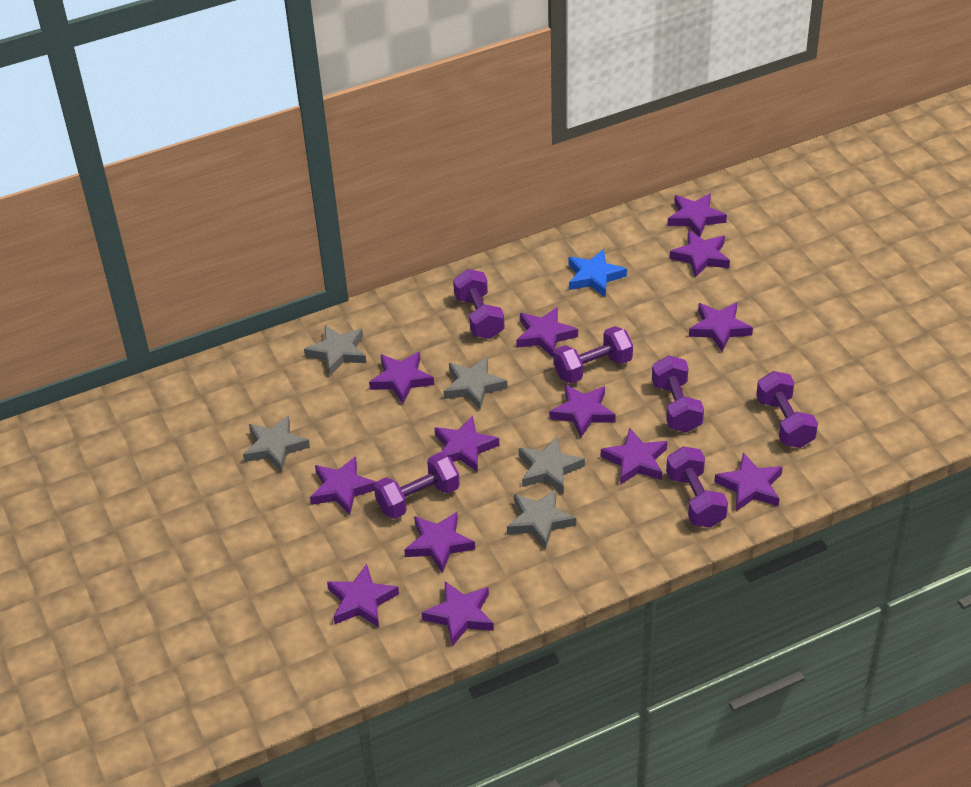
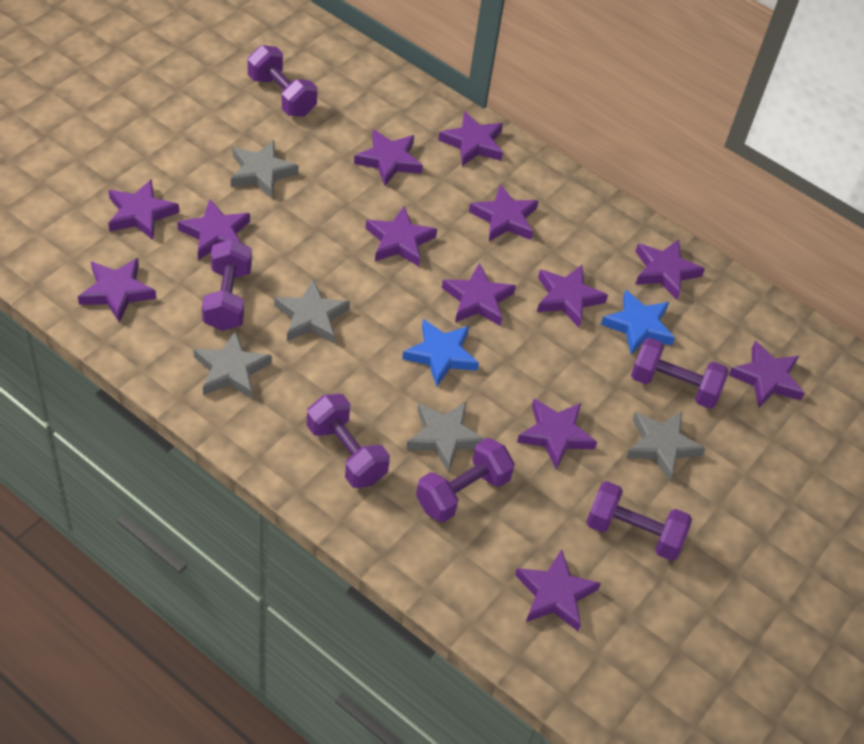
blue star: [568,249,627,297] = 1 -> [402,319,479,387] [601,290,675,354] = 2

